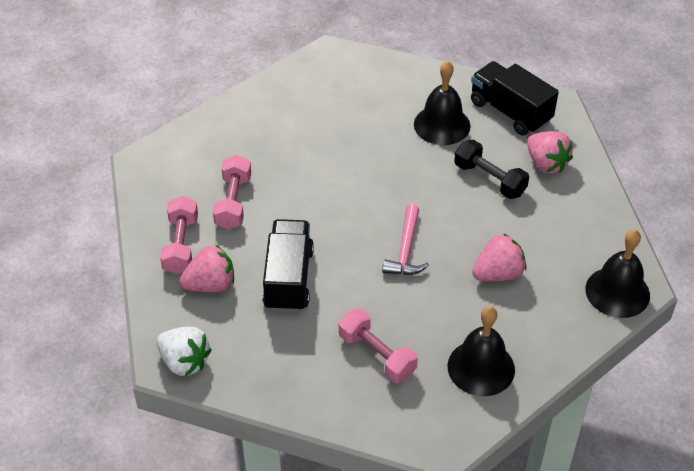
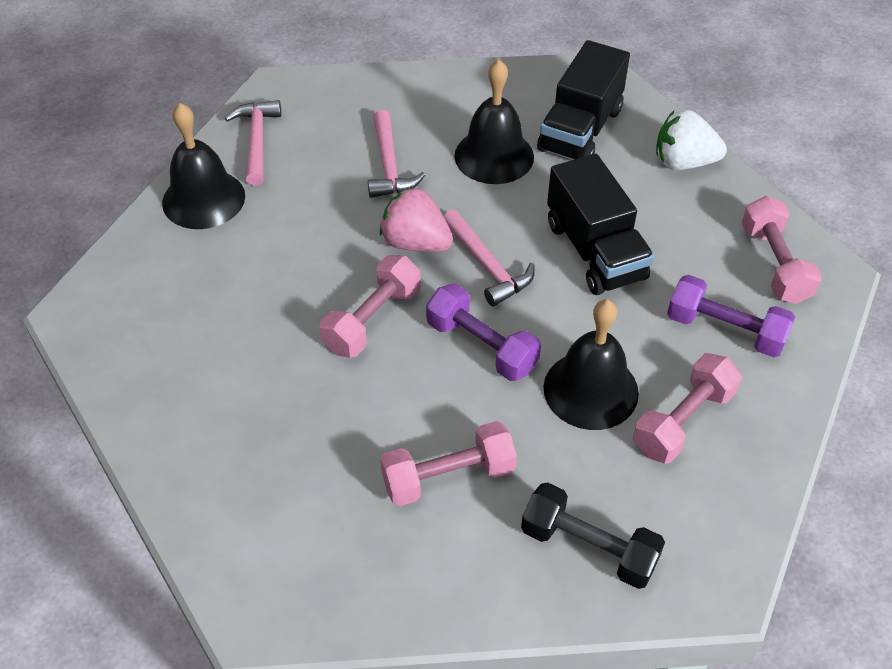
pink dumbbell: [160,196,198,274] [213,155,251,230] [339,308,418,383] = 3 -> [320,255,421,358] [380,421,517,506] [633,353,742,464] [742,196,822,304] = 4
pink hammer: [382,204,429,275] = 1 -> [225,100,281,186] [368,110,425,198] [444,210,535,306] = 3
pink strawberry: [179,245,234,292] [472,233,526,281] [527,131,573,174] = 3 -> [380,186,453,252] = 1
purple dumbbell: none = 0 -> [426,284,541,381] [667,275,795,357] = 2

